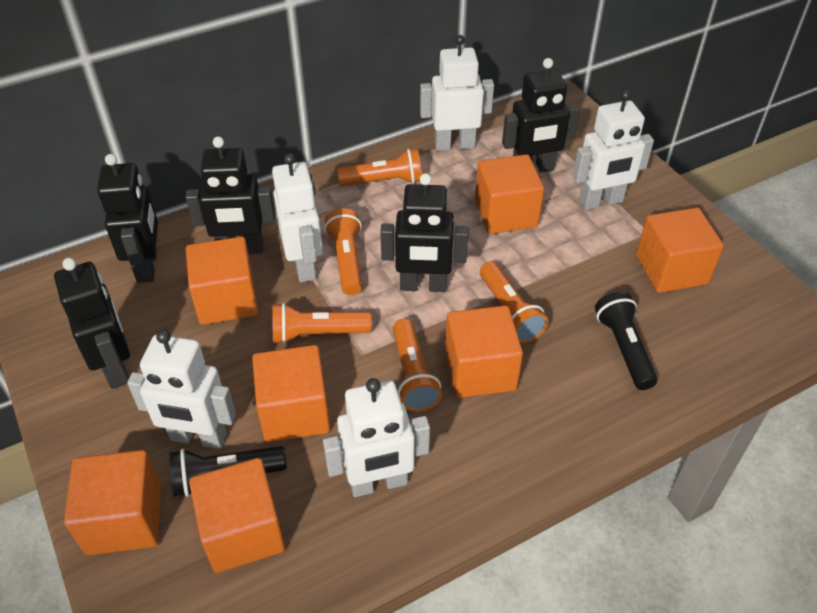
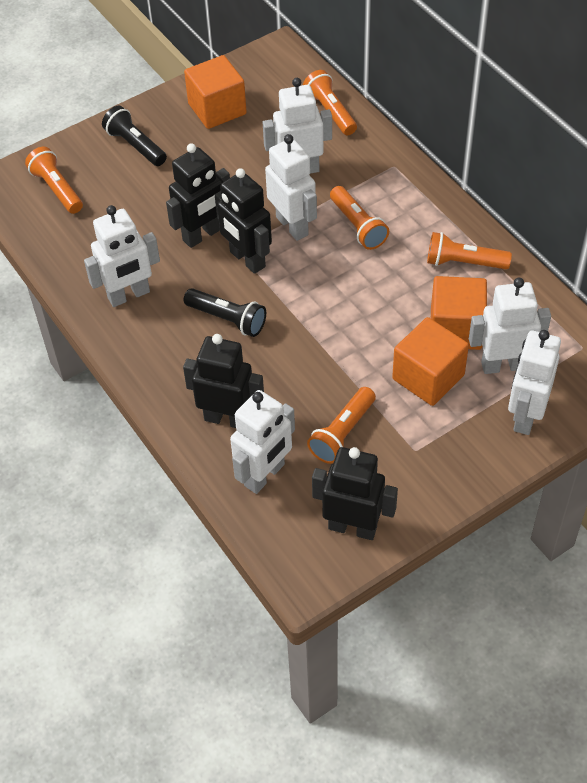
black robot: [54,258,130,389] [97,154,158,283] [185,136,275,254] [380,173,468,292] [502,58,580,173] = 5 -> [166,143,230,248] [183,334,264,428] [215,168,272,274] [312,447,398,540] = 4
orange cube: [64,450,161,555] [186,237,258,325] [189,458,285,573] [252,345,330,442] [445,305,523,398] [475,154,544,234] [636,207,724,293] = 7 -> [184,55,247,129] [392,317,469,406] [431,276,487,350] = 3
white robot: [127,330,236,449] [272,153,323,282] [323,378,430,497] [420,35,494,151] [573,90,654,210] = 5 -> [84,205,160,307] [230,390,295,494] [263,78,332,174] [265,134,317,241] [469,278,551,374] [508,330,561,435] = 6

